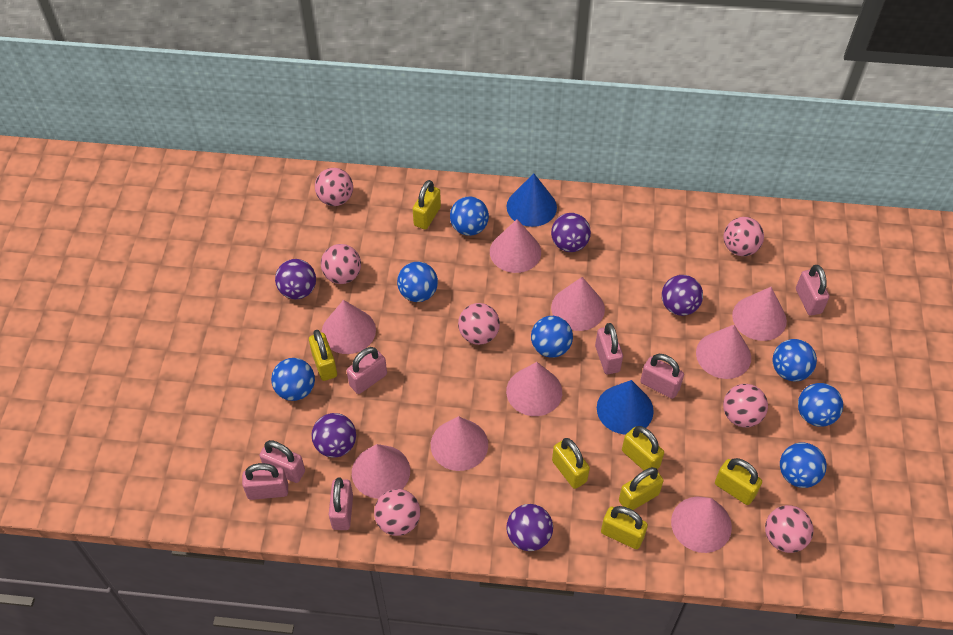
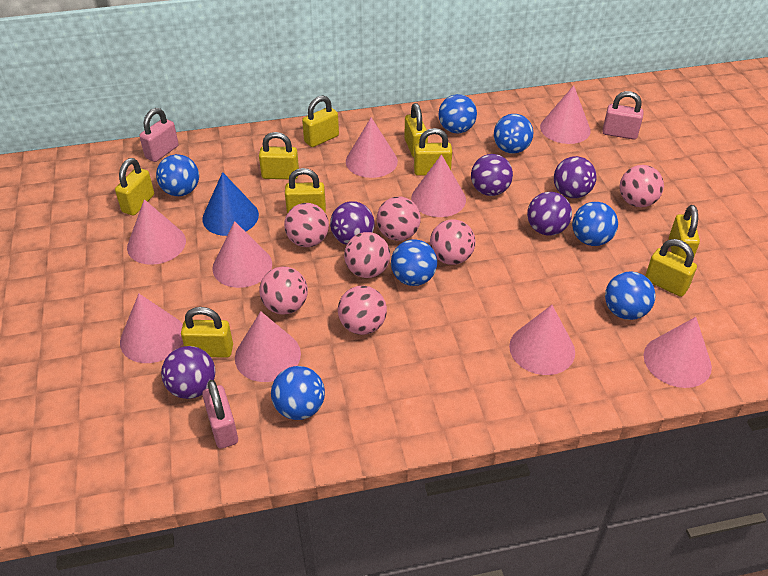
blue cone: [507,173,557,227] [597,380,654,435] = 2 -> [202,172,259,236] = 1
pink padlock: [242,463,288,500] [259,440,305,483] [329,477,353,530] [347,347,387,394] [595,323,623,374] [640,354,684,399] [796,265,830,316] = 7 -> [139,108,179,162] [202,380,238,449] [602,91,644,140] = 3
yellow padlock: [309,330,337,381] [413,180,441,230] [552,438,590,489] [601,506,648,549] [619,467,664,510] [622,426,664,470] [715,458,762,505] = 7 -> [115,158,154,216] [181,307,233,358] [259,132,299,179] [285,168,326,214] [302,96,339,147] [404,103,428,157] [414,128,452,176] [645,239,697,297] [669,205,700,259] = 9

